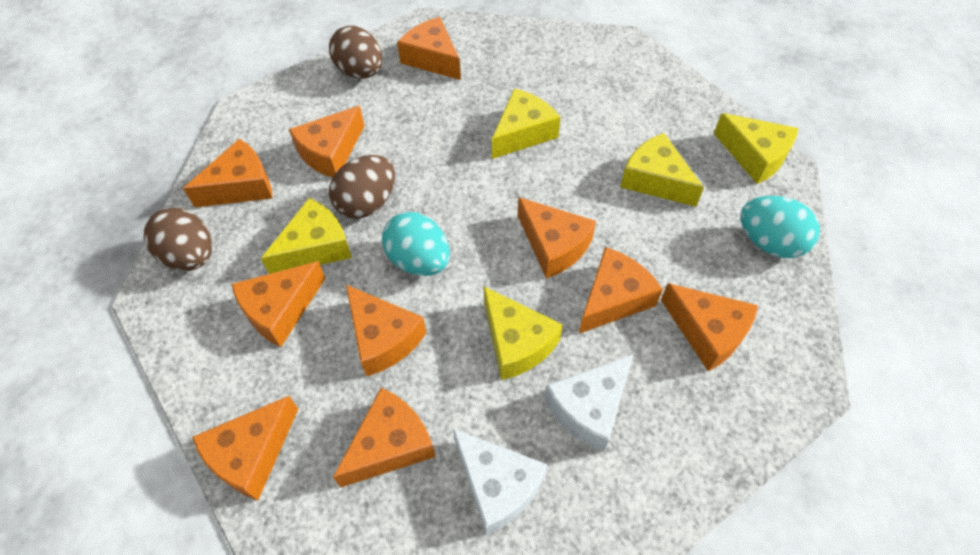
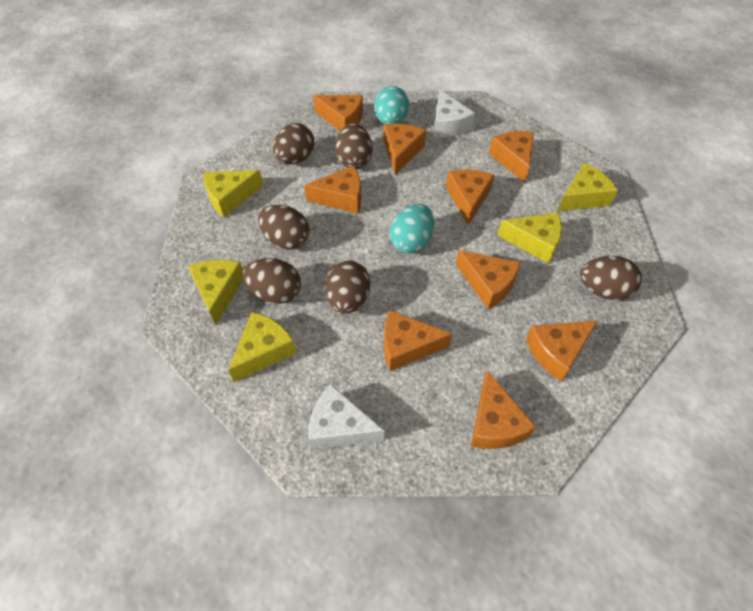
brown egg: [144,208,212,271] [329,26,382,79] [329,155,395,219] = 3 -> [243,258,301,304] [258,205,309,249] [273,123,315,165] [326,261,370,314] [335,123,372,169] [580,256,642,300] = 6
orange cheese: [183,139,272,207] [192,396,298,501] [231,261,326,347] [289,106,364,177] [333,388,436,487] [346,285,426,376] [397,17,461,80] [518,197,596,278] [579,247,663,334] [661,283,758,371] = 10 -> [304,165,361,214] [313,95,363,131] [384,124,426,175] [384,310,452,371] [446,169,494,225] [456,250,521,309] [471,370,536,449] [489,131,534,183] [526,321,597,382] = 9

